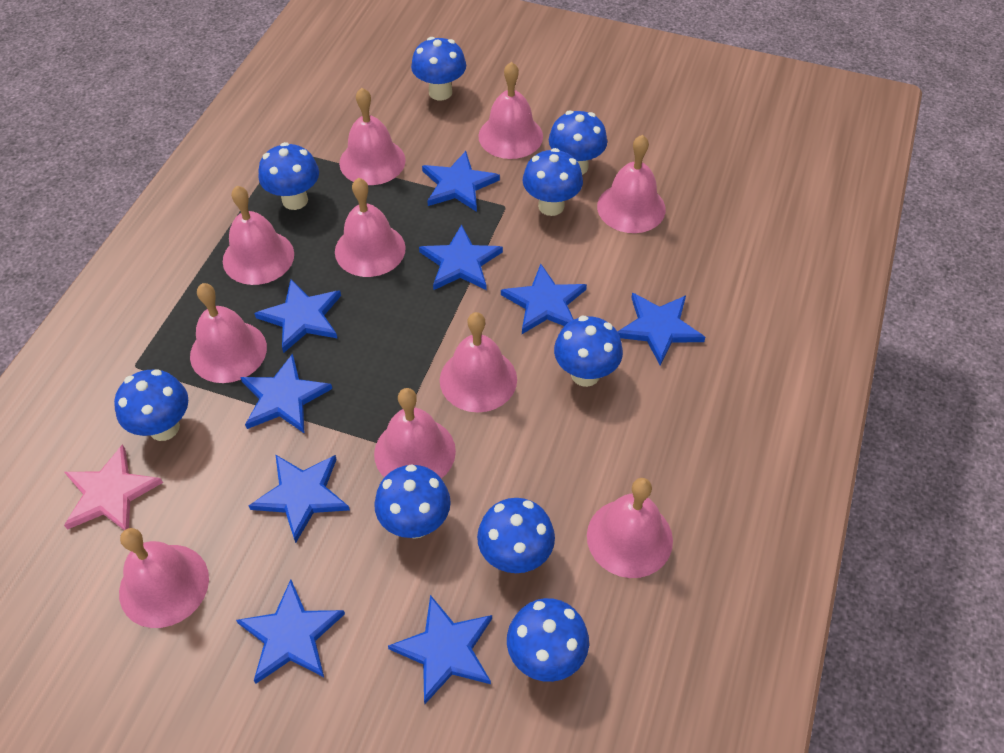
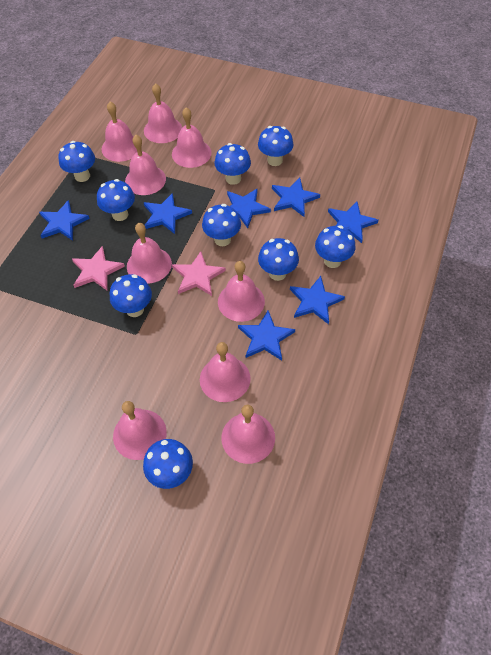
blue star: [236,580,345,684] [240,353,332,433] [248,454,350,543] [254,279,341,353] [388,595,492,704] [419,224,503,290] [422,151,500,212] [501,264,587,334] [617,293,705,366] = 9 -> [39,200,90,241] [143,193,192,234] [227,188,271,228] [238,310,295,361] [272,178,320,217] [290,276,345,324] [328,202,378,243] = 7
pink bell: [119,528,209,628] [190,283,267,383] [223,186,294,285] [335,178,406,277] [339,88,406,185] [374,388,456,479] [440,312,517,412] [478,62,543,159] [587,478,673,578] [597,135,666,233] = 10 -> [102,102,137,162] [113,401,167,460] [125,135,166,195] [127,223,172,283] [144,83,182,143] [172,107,212,168] [200,342,251,402] [218,261,265,322] [222,405,275,464] = 9
pink star: [64,444,163,530] = 1 -> [72,246,125,290] [172,251,226,296] = 2

